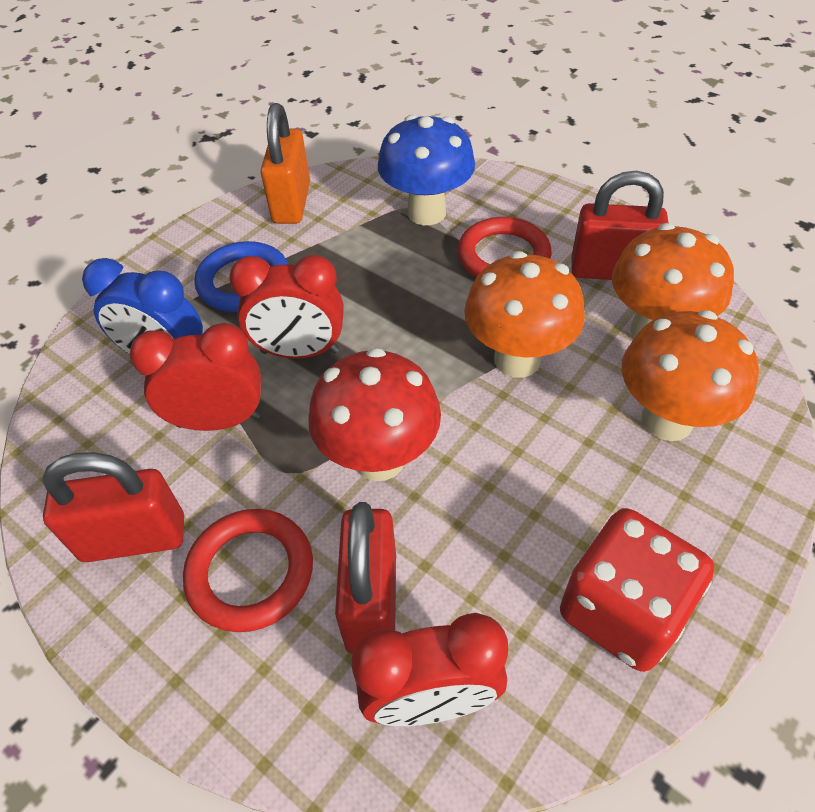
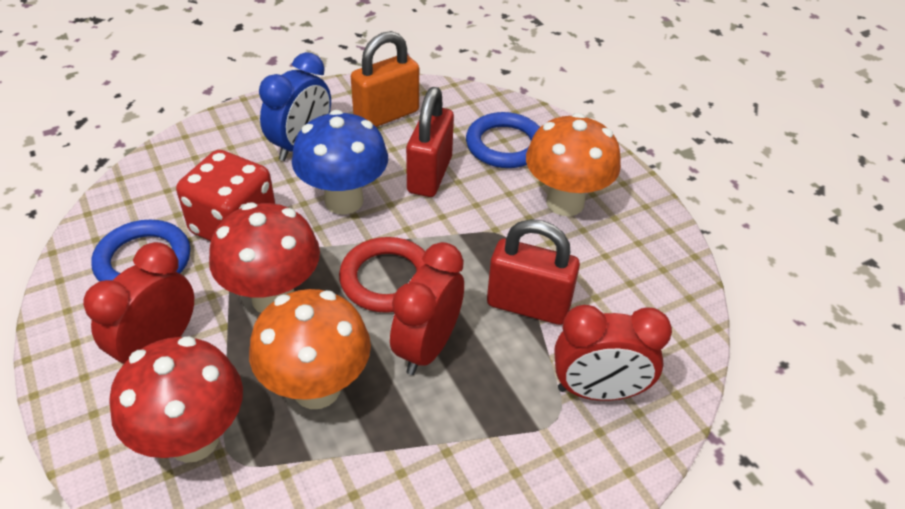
blue ring: [195,241,289,312] = 1 -> [91,220,190,281] [466,112,540,168] = 2
orange mushroom: [464,251,585,378] [612,223,734,338] [622,310,759,441] = 3 -> [249,289,371,409] [526,113,621,216] = 2
red mushroom: [308,348,441,481] = 1 -> [109,336,243,463] [209,202,320,313] = 2
red padlock: [42,452,184,562] [335,502,396,654] [571,171,668,280] = 3 -> [406,87,454,197] [487,219,580,325] = 2
red ring: [183,509,313,632] [458,217,552,277] = 2 -> [339,237,426,313] = 1

